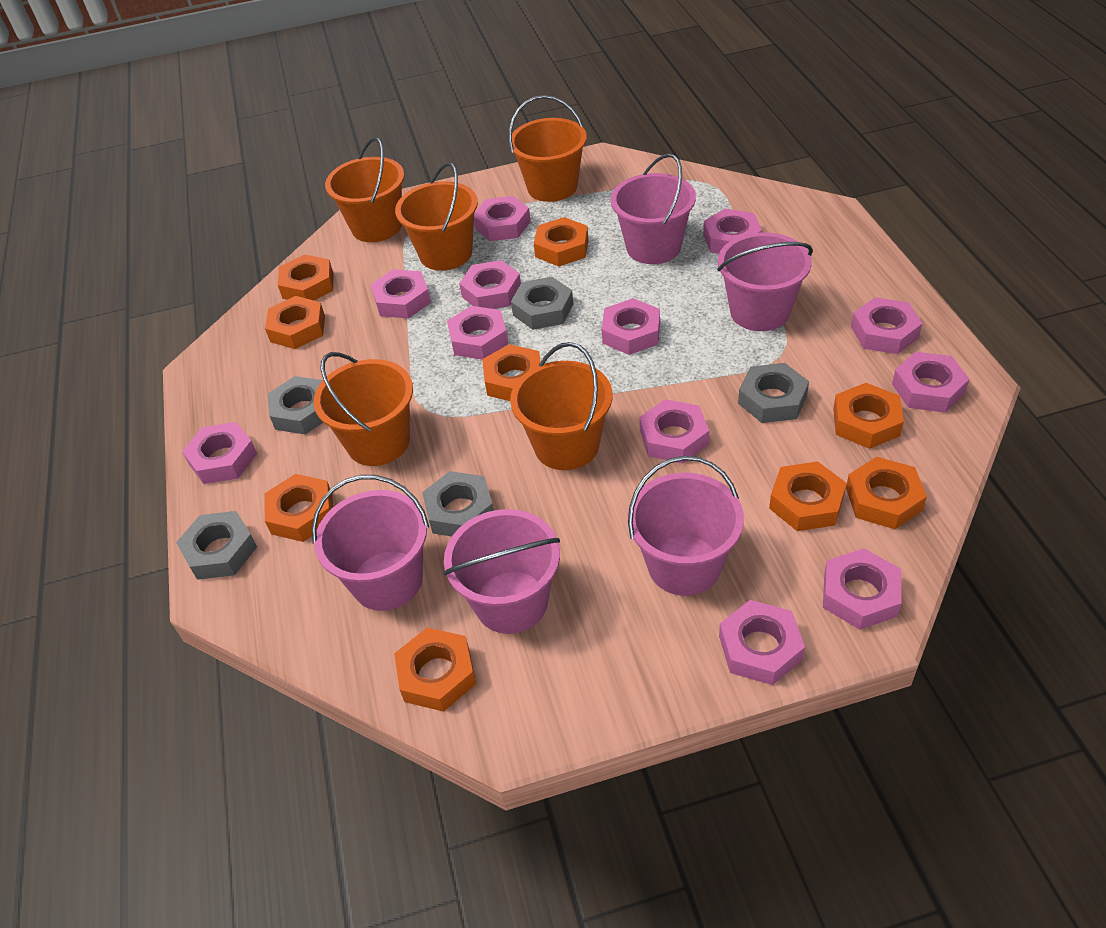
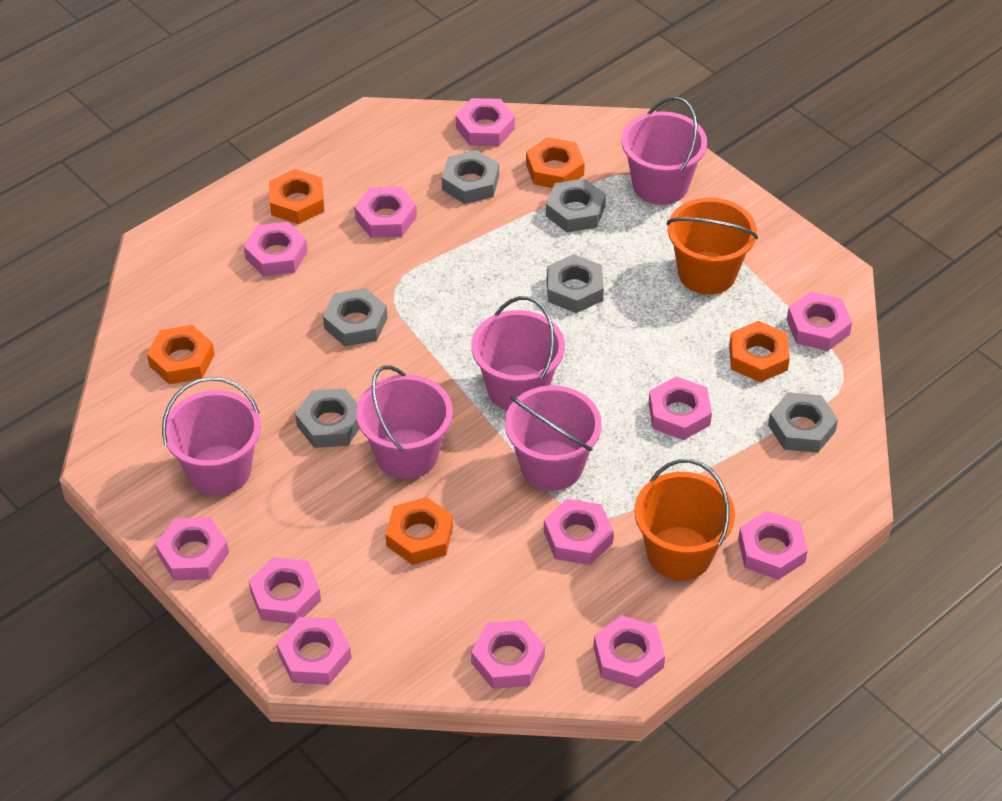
grey nut: [176,511,257,580] [268,376,323,435] [422,471,494,536] [511,277,573,330] [738,363,809,423] = 5 -> [295,388,360,448] [323,288,387,346] [442,150,499,204] [546,178,606,232] [547,254,604,313] [768,392,838,453] = 6
orange bucket: [314,352,413,466] [325,137,405,242] [395,162,478,271] [509,95,587,202] [510,342,612,470] = 5 -> [634,459,735,580] [666,197,758,295] = 2
orange nut: [265,296,325,349] [265,474,333,542] [278,254,333,300] [394,628,476,712] [482,344,541,401] [534,217,589,266] [769,461,847,531] [833,383,904,449] [846,457,927,529] = 9 -> [147,325,214,384] [269,169,324,224] [385,497,453,565] [526,137,585,188] [729,321,790,382] = 5

